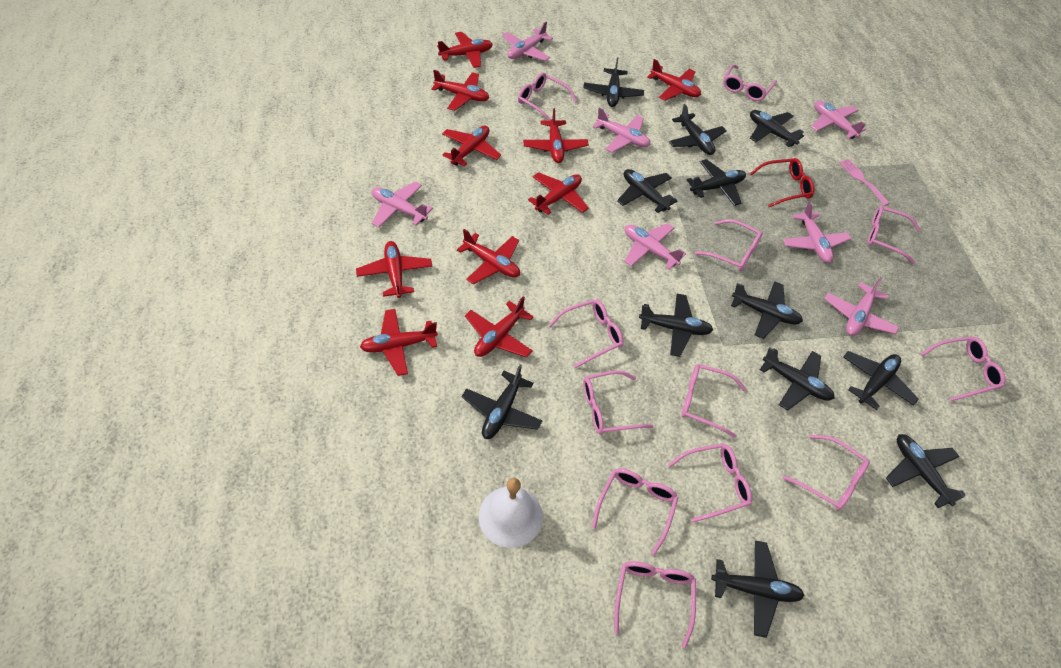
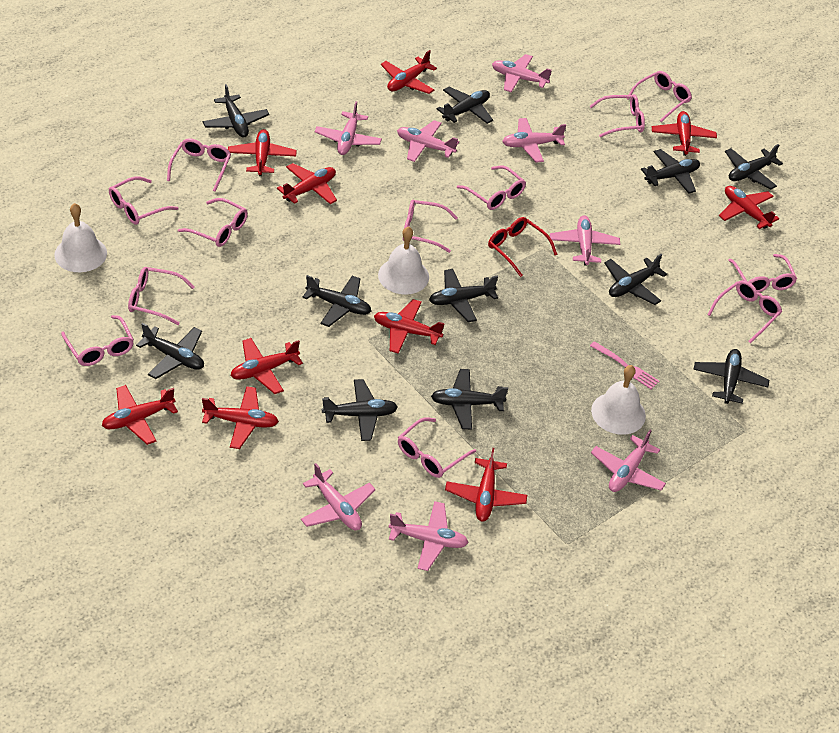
black plane: [462,365,542,439] [583,58,644,107] [617,169,677,213] [639,294,713,357] [669,104,727,155] [687,159,746,206] [711,541,805,638] [731,281,803,339] [750,110,804,147] [760,347,835,411] [843,351,919,410] [886,434,966,508] = 12 -> [136,323,204,379] [203,84,269,138] [302,275,371,327] [322,379,398,441] [429,269,498,322] [431,369,508,430] [436,87,493,124] [604,254,667,305] [641,149,700,193] [693,349,769,404] [725,144,783,189] = 11
pink plane: [372,182,433,227] [502,21,553,61] [593,107,650,153] [624,223,686,270] [783,201,851,263] [811,101,866,139] [824,277,899,336] = 7 -> [301,463,376,530] [315,101,382,155] [389,501,469,571] [397,120,459,162] [492,54,552,92] [502,118,566,163] [550,215,620,266] [591,430,666,492] = 8
white bell: [479,478,543,548] = 1 -> [54,203,107,272] [378,226,429,295] [591,365,646,435] = 3

